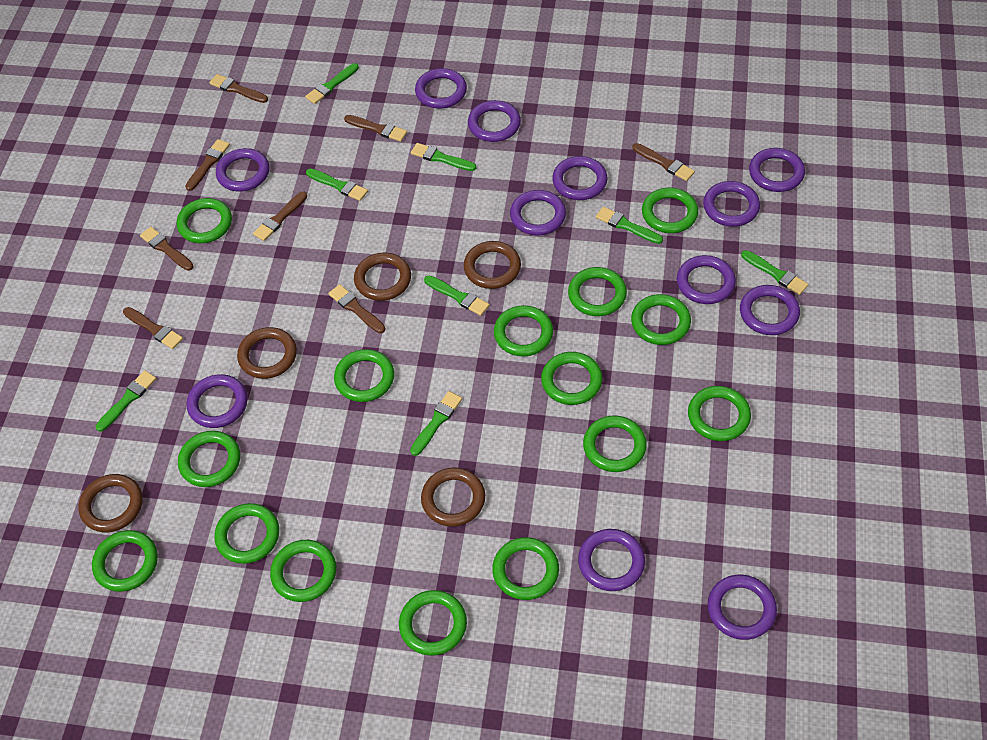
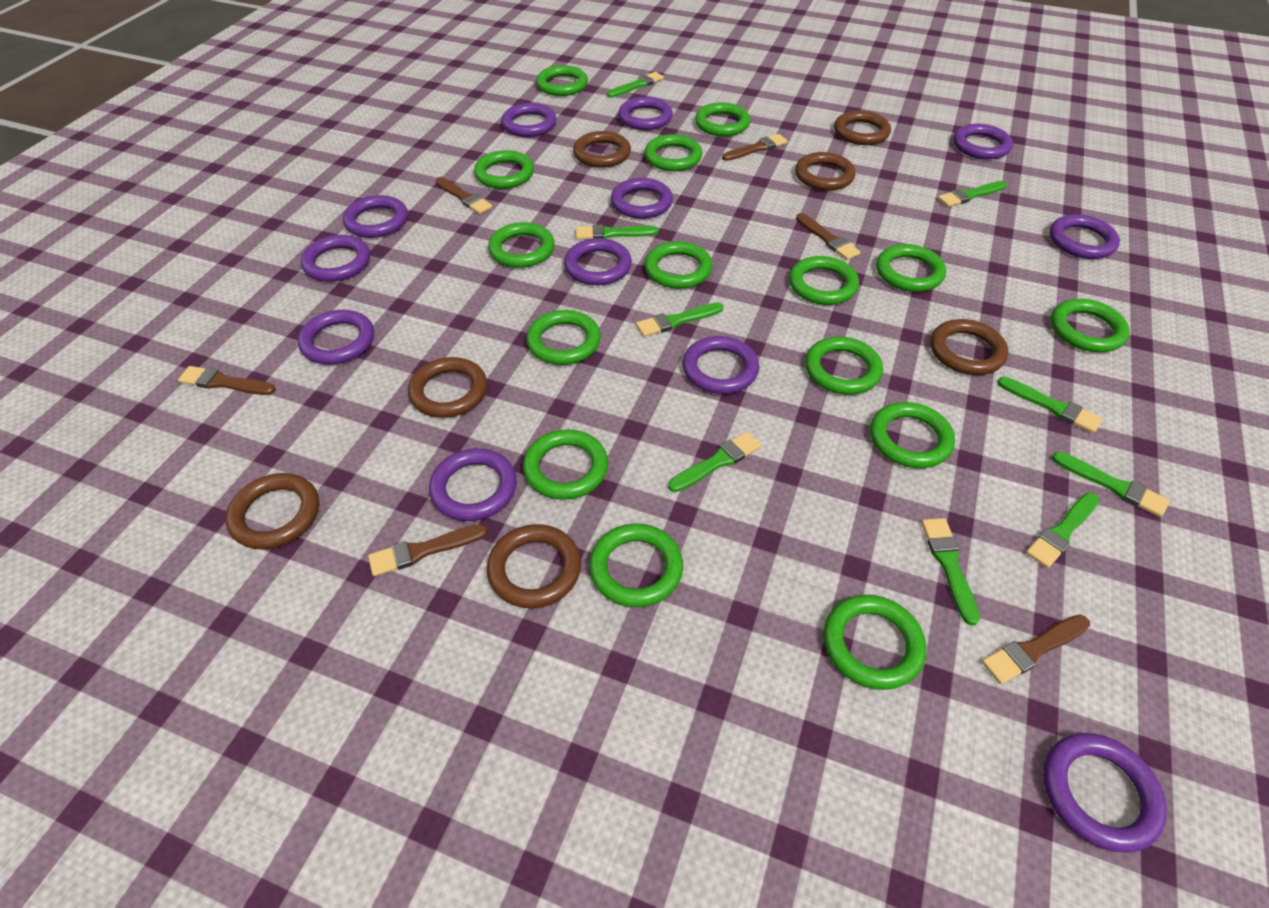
brown brush: [123,307,183,349] [140,227,194,271] [185,139,230,191] [209,74,268,103] [253,192,307,241] [328,284,385,333] [344,115,407,142] [633,143,695,181] = 8 -> [178,366,276,395] [368,524,488,576] [436,177,492,214] [722,134,788,161] [796,213,860,260] [982,615,1090,684] = 6
brown ring: [79,474,143,532] [237,327,297,379] [354,253,411,301] [421,467,485,526] [464,241,521,289] = 5 -> [225,473,319,549] [408,357,487,418] [487,524,581,608] [573,131,631,168] [795,152,856,191] [834,110,891,145] [930,319,1009,375] = 7
green brush: [96,370,156,432] [305,63,359,104] [306,168,368,201] [410,391,462,456] [411,143,476,171] [424,276,490,316] [596,207,663,244] [741,250,809,295] = 8 -> [576,224,658,240] [607,72,664,98] [636,303,724,337] [668,432,761,492] [921,518,980,626] [938,181,1007,207] [997,377,1103,433] [1026,492,1099,568] [1052,452,1170,517] = 9

